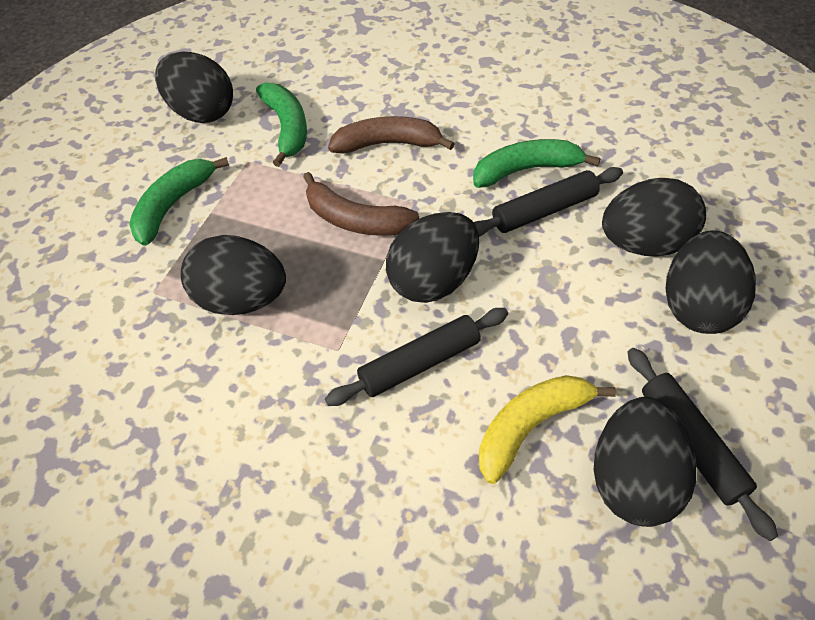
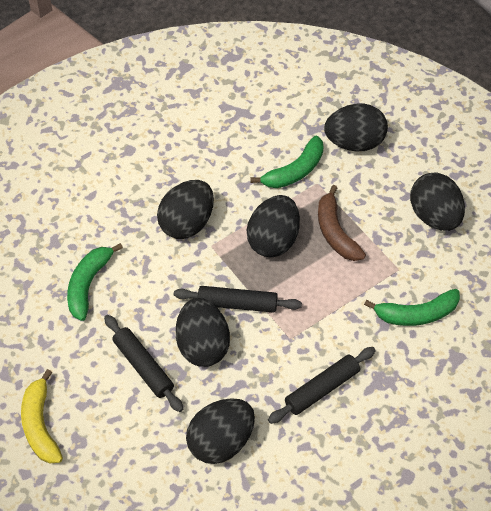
brown banana: [303,172,419,236] [328,116,455,154] = 2 -> [318,185,366,261] = 1

